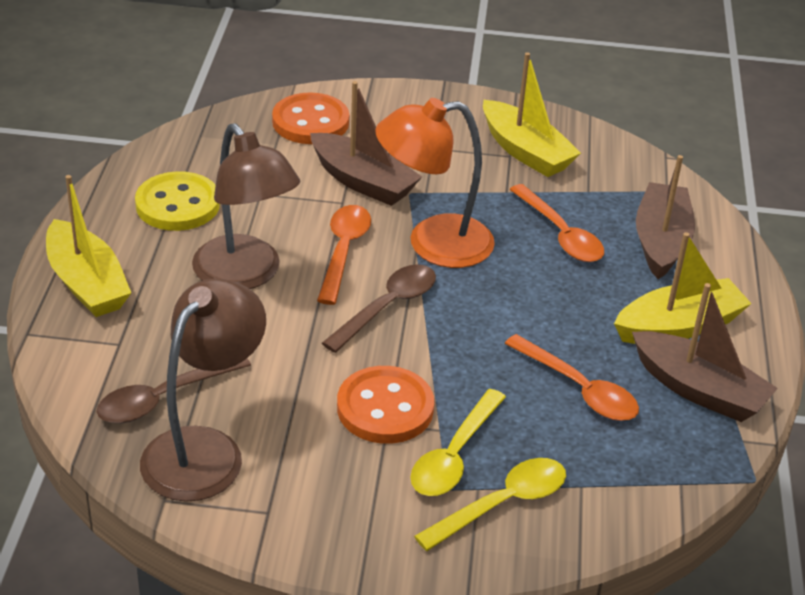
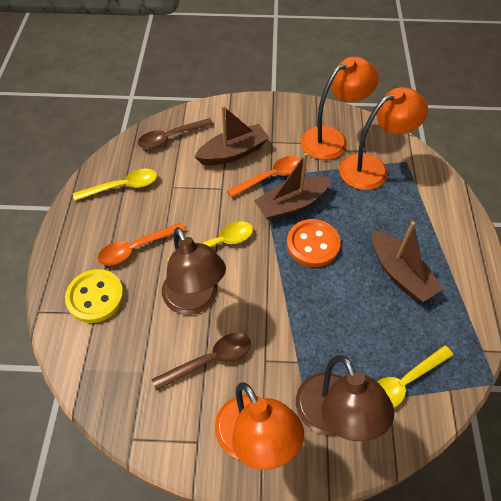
orange button: [272,93,349,144] [337,366,434,444] = 2 -> [287,219,341,267] = 1
orange lamp: [375,98,495,268] = 1 -> [215,382,304,470] [301,56,379,160] [339,87,428,190] = 3
orange spoon: [317,205,371,305] [505,334,639,421] [509,184,604,262] = 3 -> [98,222,186,266] [227,156,301,198] = 2
yellow boat: [46,175,131,317] [483,52,581,177] [614,232,752,344] = 3 -> none = 0
yellow spoon: [410,389,506,496] [414,458,566,551] = 2 -> [73,169,157,201] [167,221,253,261] [377,345,454,408] = 3

